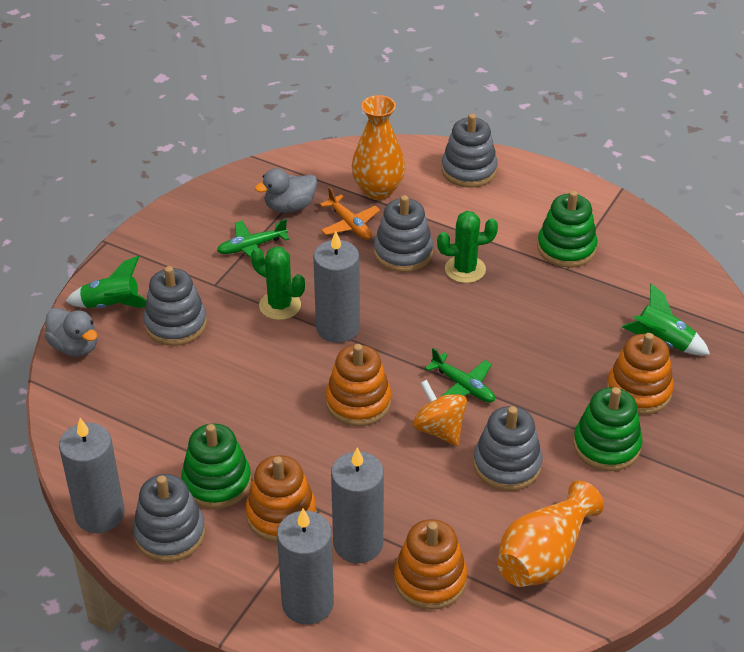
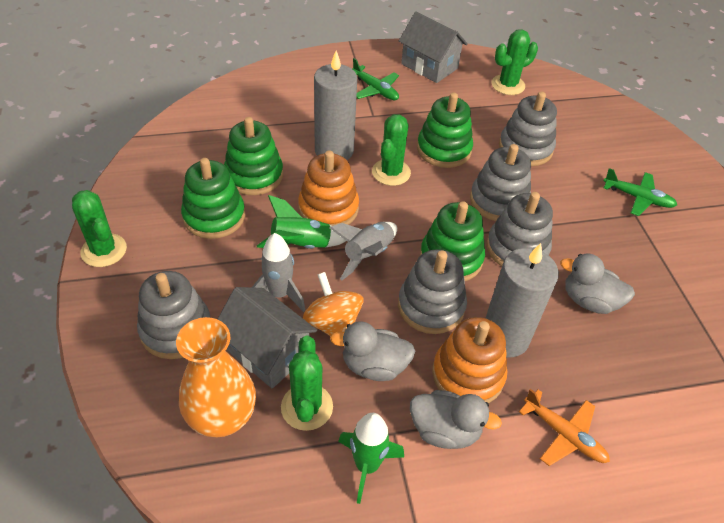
green cactus: [251,246,305,320] [437,211,498,283] = 2 -> [72,190,127,267] [281,336,333,431] [372,114,411,186] [492,29,538,95] = 4
green stacking toy: [181,423,251,509] [537,191,598,268] [573,387,642,471] = 3 -> [181,158,245,239] [224,117,283,195] [417,92,473,168] [420,201,485,281] = 4
grey candle: [59,418,125,533] [277,509,334,624] [313,231,360,343] [331,447,384,563] = 4 -> [314,50,357,160] [486,243,559,357] = 2
grey duck: [45,308,97,357] [255,168,317,213] = 2 -> [330,321,415,381] [410,390,502,449] [560,254,635,314] = 3
grey house: none = 0 -> [218,287,317,389] [399,11,467,83] = 2
grey rocket: none = 0 -> [252,233,305,312] [329,222,397,280] = 2
orange stacking toy: [245,455,316,542] [326,344,391,426] [394,519,467,610] [607,333,674,415] = 4 -> [298,151,359,226] [432,317,507,403] = 2
orange vase: [352,95,405,200] [497,481,604,587] = 2 -> [176,317,256,437] = 1

